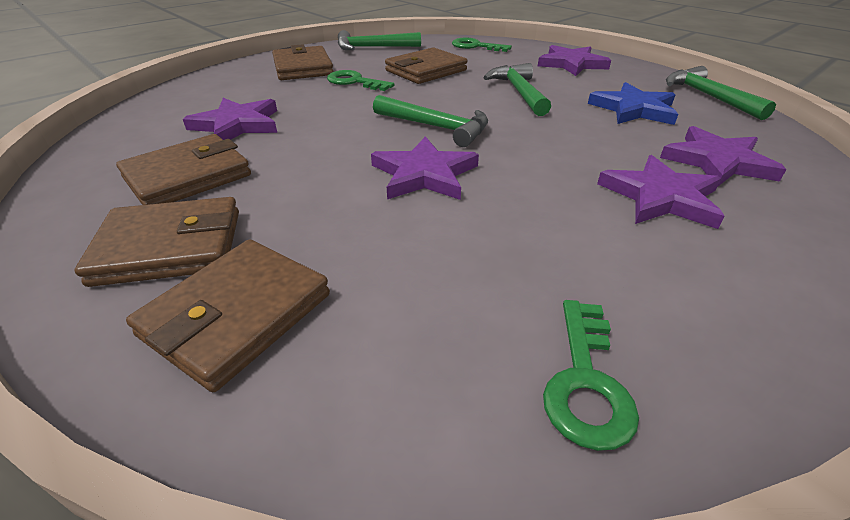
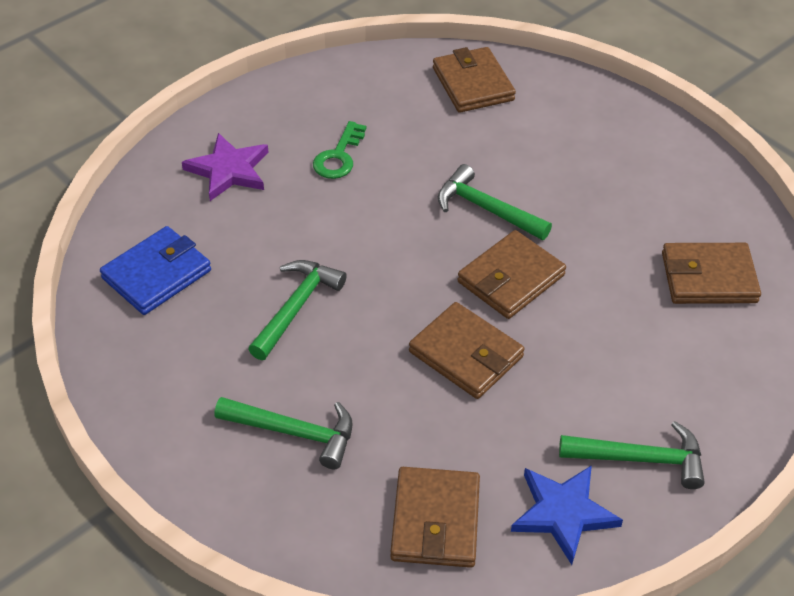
blue wallet: none = 0 -> [100,226,211,315] = 1
green key: [327,70,394,91] [452,38,512,52] [543,300,639,451] = 3 -> [313,121,366,179] = 1
purple star: [183,98,277,140] [371,136,479,200] [538,45,611,76] [597,155,725,229] [660,126,787,186] = 5 -> [182,133,269,201] = 1

